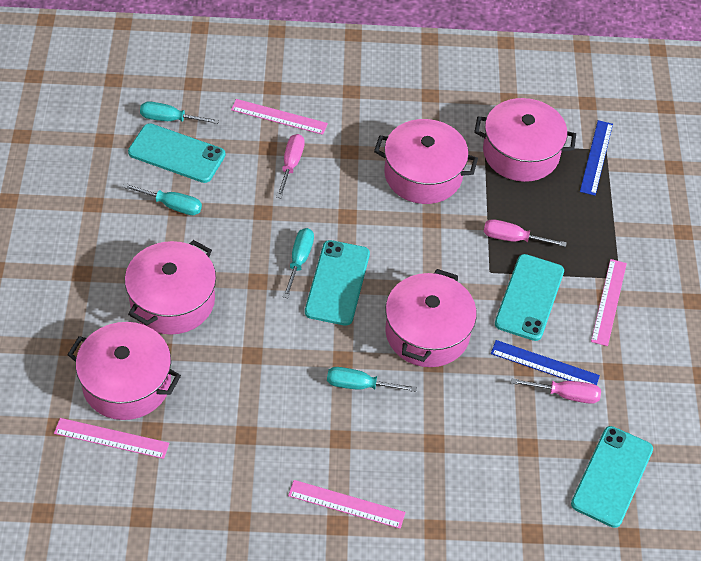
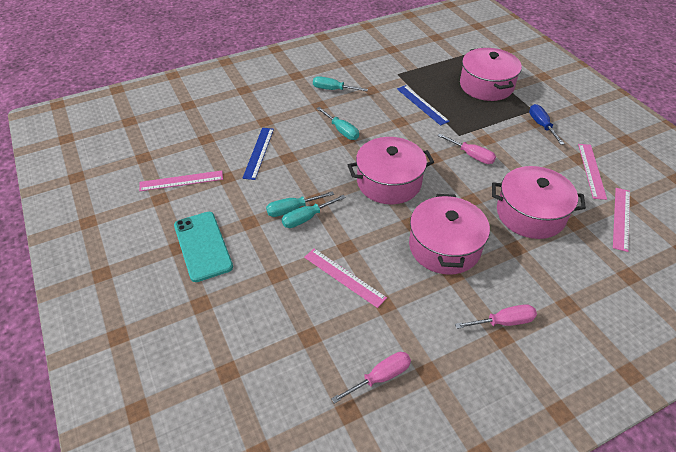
blue screwdriver: none = 0 -> [529,104,565,145] = 1
pink pot: [67,322,181,420] [125,240,216,335] [374,119,478,204] [385,269,477,367] [474,98,576,182] = 5 -> [348,137,434,204] [409,194,490,275] [460,48,522,101] [492,166,586,239] = 4
turquoise phone: [128,123,225,183] [305,240,370,326] [495,254,564,341] [571,426,653,528] = 4 -> [174,212,233,282] = 1

